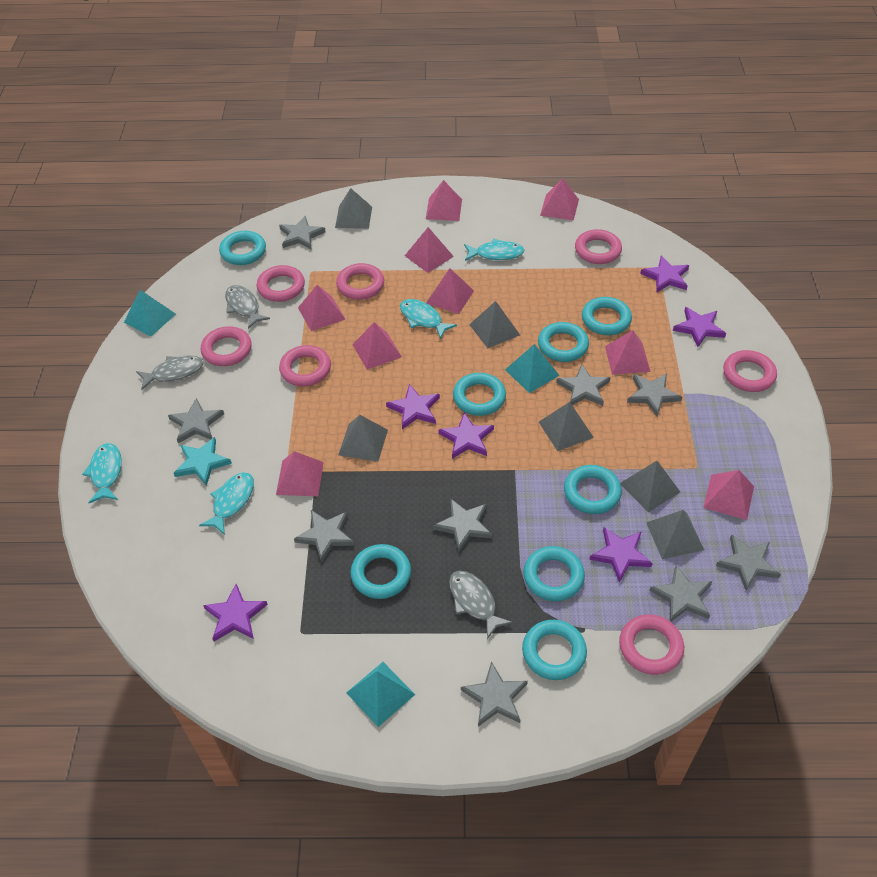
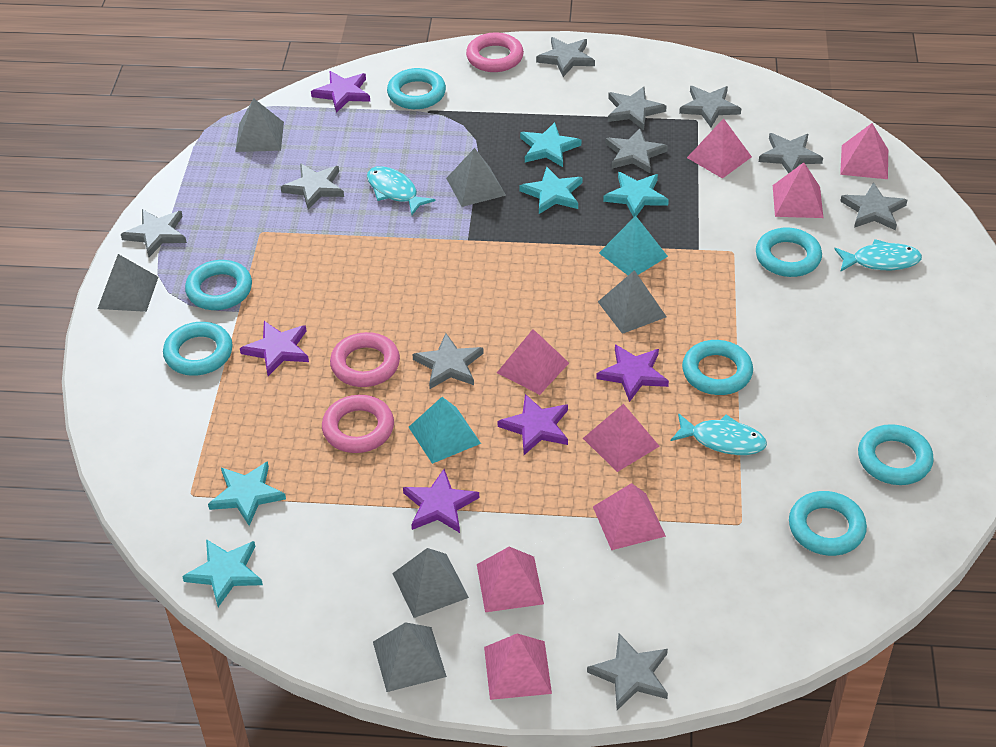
grey fish: [136,355,204,390] [225,285,270,329] [449,571,513,639] = 3 -> none = 0
grey star: [168,398,224,443] [279,216,326,250] [294,510,355,563] [433,499,492,552] [461,661,528,727] [556,364,611,406] [627,373,682,416] [649,565,712,622] [716,534,781,591] = 9 -> [121,209,187,257] [281,163,344,210] [412,333,484,389] [536,37,595,77] [587,634,668,710] [605,128,668,173] [608,87,667,130] [679,86,741,127] [759,133,823,173] [840,182,907,230] = 10
pink pyramid: [276,451,324,496] [298,285,345,331] [352,322,402,370] [405,227,454,273] [426,180,462,221] [426,268,474,314] [540,178,579,221] [605,330,651,375] [703,470,754,520] = 9 -> [477,547,544,612] [484,634,552,700] [497,329,569,395] [583,404,660,472] [593,483,666,550] [687,118,752,179] [773,163,823,218] [840,123,888,179] = 8
pink ring: [201,326,252,366] [257,265,305,302] [279,345,331,386] [336,263,384,300] [575,229,622,264] [619,614,684,675] [723,350,777,392] = 7 -> [322,395,394,453] [330,332,400,387] [466,32,524,72] = 3
purple star: [203,584,268,642] [386,384,440,429] [438,412,494,459] [589,527,653,583] [640,256,689,293] [673,307,726,347] = 6 -> [240,321,309,376] [311,71,370,113] [403,469,479,533] [498,394,568,455] [596,344,669,402] = 5
turquoise fish: [82,443,122,503] [199,473,254,535] [400,299,457,339] [464,239,524,261] = 4 -> [367,166,435,215] [671,413,767,455] [834,239,922,272] = 3
turquoise pyramid: [124,290,176,336] [346,662,415,727] [505,344,560,393] = 3 -> [409,397,481,464] [599,216,668,275] = 2
turquoise ring: [219,231,266,265] [350,544,411,599] [453,373,506,416] [522,620,587,680] [523,546,585,601] [538,322,589,362] [564,465,622,514] [582,297,632,335] = 8 -> [163,322,233,376] [185,260,252,310] [387,68,446,109] [682,340,753,395] [756,228,822,277] [789,491,867,556] [858,424,934,485] = 7
turquoise star: [174,437,232,486] = 1 -> [182,539,263,607] [208,461,286,526] [520,122,581,167] [520,167,583,214] [603,172,669,217] = 5

